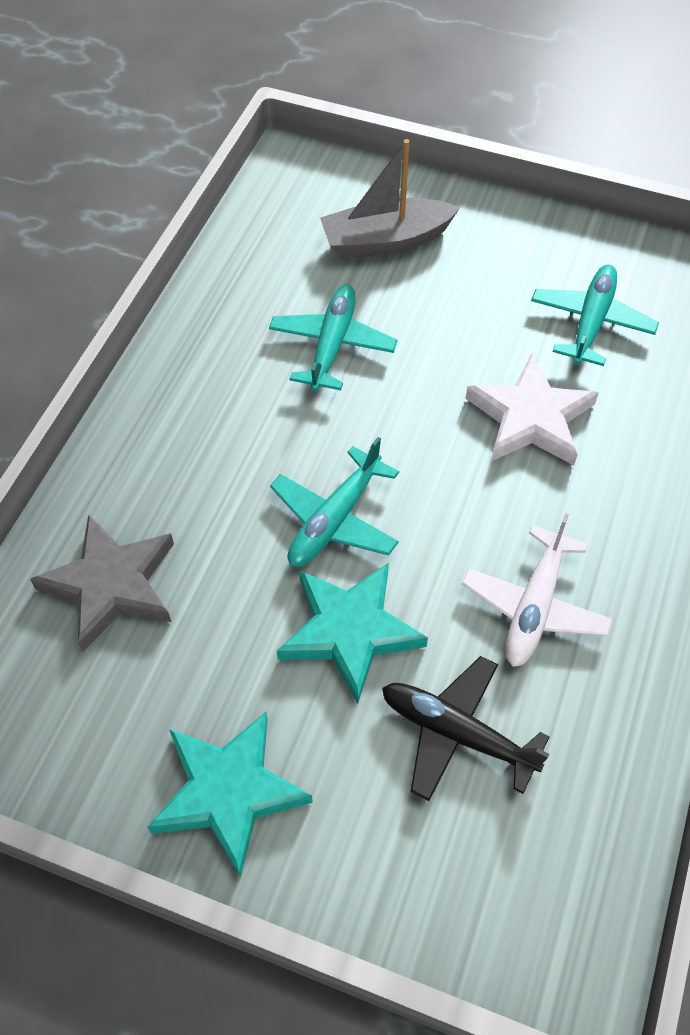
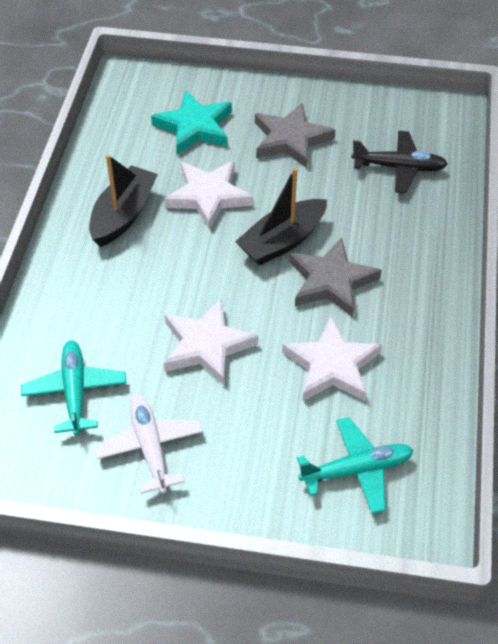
black boat: none = 0 -> [89,154,158,247] [235,167,327,265] = 2
grey boat: [320,139,460,258] = 1 -> none = 0
grey star: [30,514,174,652] = 1 -> [255,103,335,168] [289,237,382,317] = 2
turquoise plane: [269,285,397,392] [270,437,399,567] [531,265,659,366] = 3 -> [21,340,126,435] [297,417,414,514] = 2
turquoise star: [147,712,313,878] [277,563,428,704] = 2 -> [151,90,232,155] = 1
white star: [466,353,599,465] = 1 -> [164,161,253,230] [164,298,258,386] [282,317,382,402] = 3

